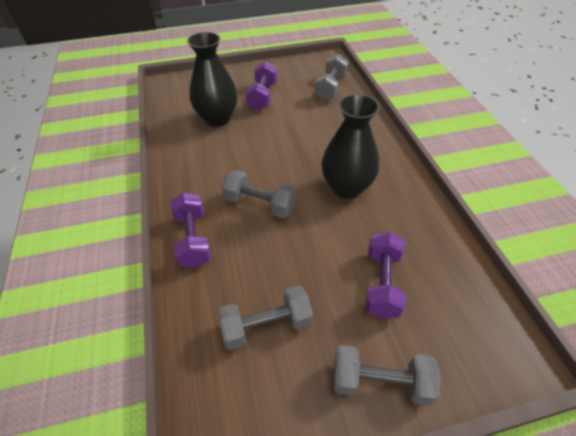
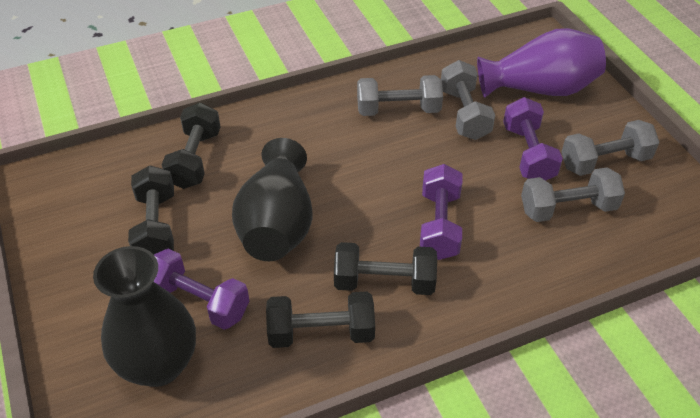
black dumbbell: none = 0 -> [128,165,174,255] [162,103,220,189] [266,291,375,348] [334,242,437,295] = 4
purple vase: none = 0 -> [477,28,606,98] = 1

